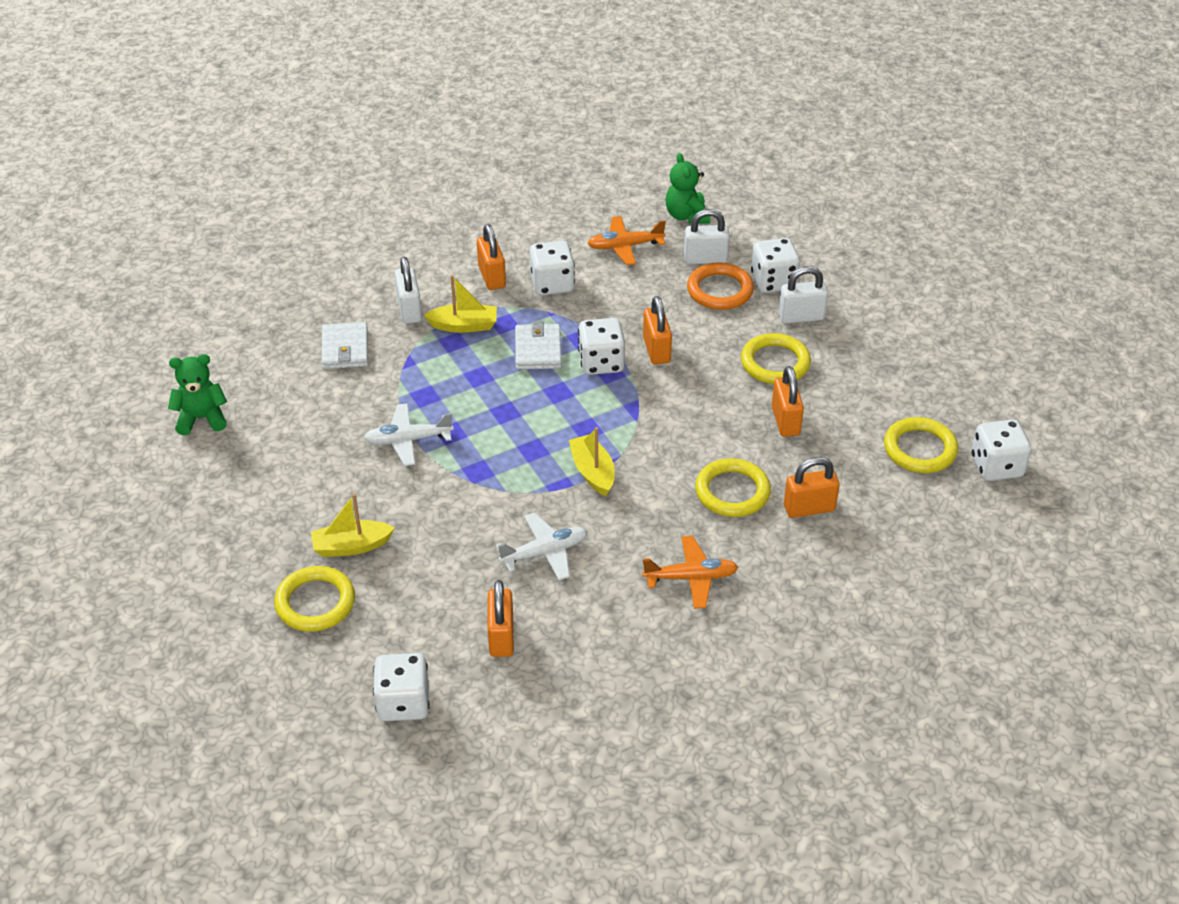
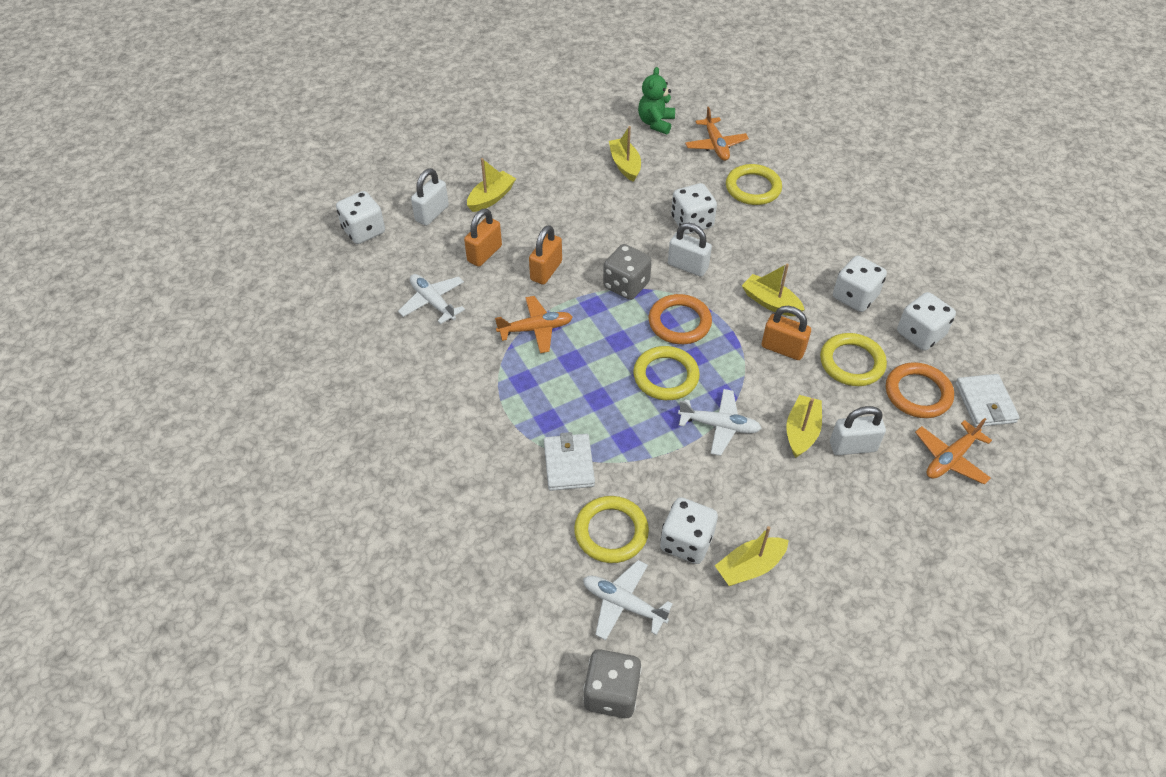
green teddy bear: [168,354,227,435] [665,153,710,223] = 2 -> [638,67,675,134] = 1
grey dice: none = 0 -> [583,649,642,718] [603,244,652,300] = 2
orange padlock: [477,224,506,290] [488,580,514,657] [643,296,672,365] [772,366,804,437] [784,457,840,518] = 5 -> [464,208,502,267] [529,225,562,285] [762,306,811,360] = 3
orange plane: [587,216,666,265] [642,536,738,609] = 2 -> [495,296,573,353] [685,107,749,161] [915,418,992,485] = 3
orange ring: [687,262,754,310] = 1 -> [649,294,712,344] [886,362,954,418] = 2
white plane: [364,403,454,466] [496,512,588,580] = 2 -> [398,274,465,324] [583,560,673,640] [678,389,762,456] = 3
yellow boat: [311,494,395,557] [424,275,497,333] [569,427,615,496] = 3 -> [467,158,516,212] [609,126,641,182] [715,526,789,586] [742,263,805,316] [786,395,822,458] = 5

